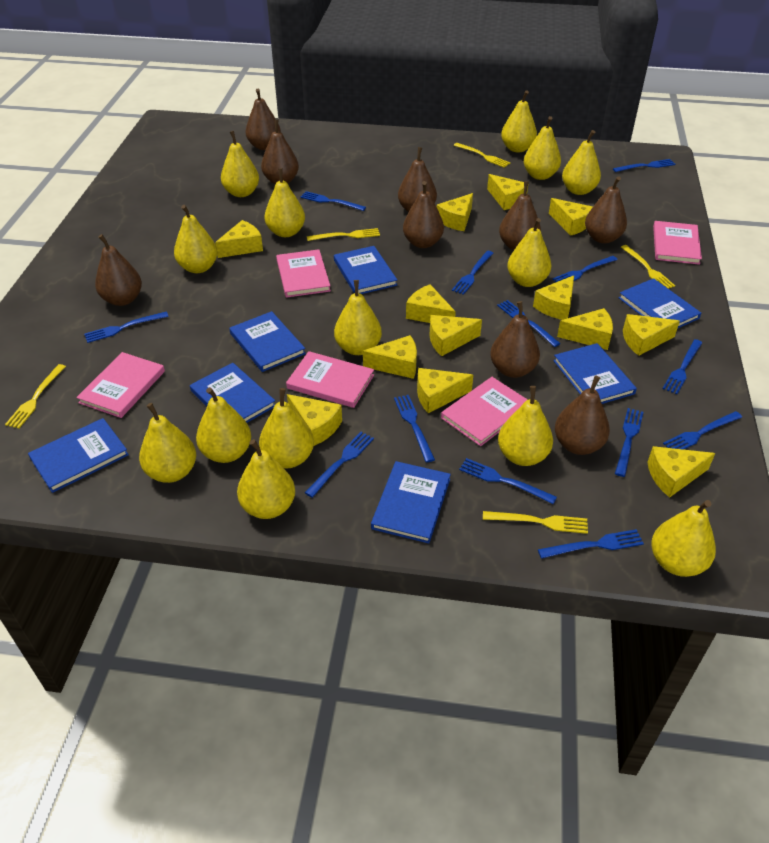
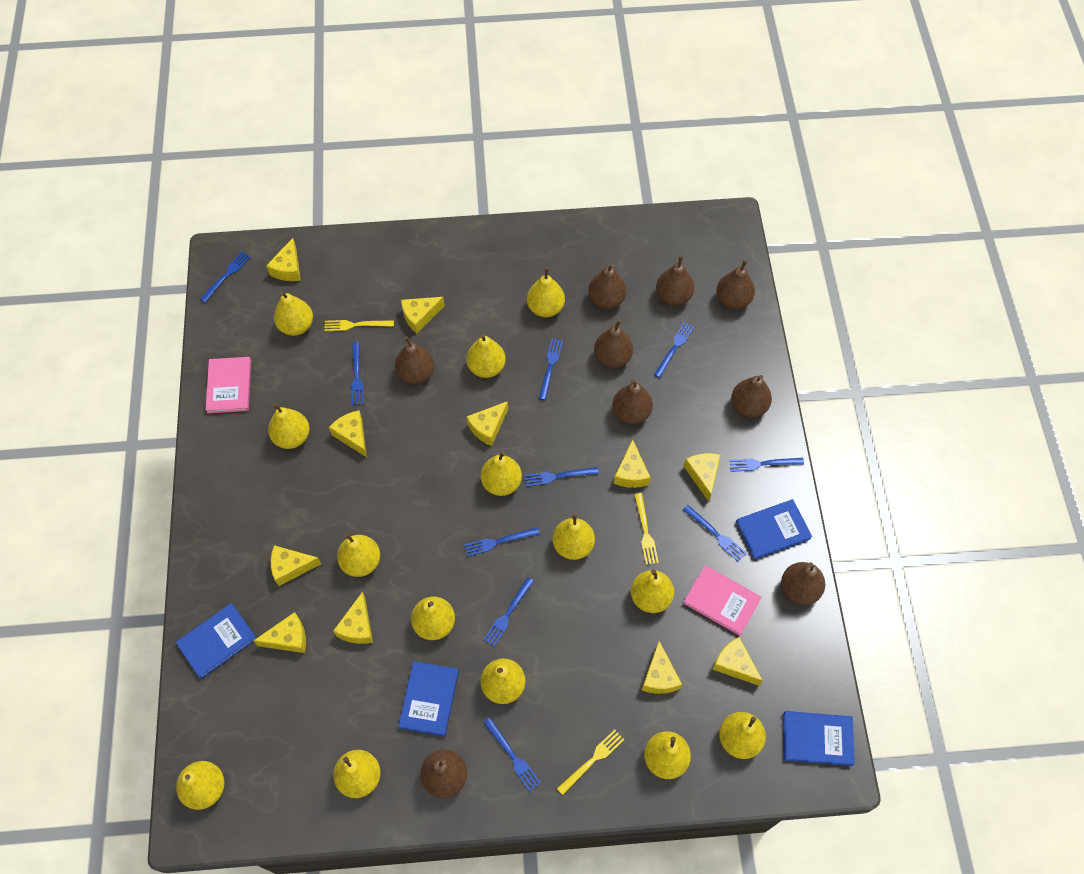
blue book: [28,418,129,493] [190,363,275,423] [229,311,306,372] [334,246,397,294] [371,461,451,544] [553,343,637,404] [619,278,701,329] = 7 -> [176,603,256,679] [398,661,459,737] [736,499,812,560] [784,711,855,766] = 4
blue fork: [84,312,169,343] [300,191,366,211] [305,432,374,498] [394,395,435,462] [452,251,493,295] [459,458,557,504] [497,300,561,347] [538,529,644,559] [552,256,618,282] [613,159,676,172] [615,408,643,477] [663,339,702,394] [663,411,742,450] = 13 -> [200,251,251,303] [351,342,364,405] [464,527,540,557] [483,577,534,647] [483,717,541,791] [524,467,599,487] [539,339,563,400] [654,322,694,378] [683,505,746,562] [729,458,804,472] = 10
pink book: [76,352,165,418] [276,249,331,298] [286,351,374,408] [441,377,528,446] [653,221,702,265] = 5 -> [205,357,251,414] [683,565,762,636] = 2
yellow cheese: [215,220,263,258] [287,394,342,446] [363,335,417,379] [406,284,456,323] [417,368,473,413] [430,315,482,356] [437,193,473,231] [487,174,528,210] [533,275,574,320] [549,198,593,236] [557,308,613,350] [623,314,680,356] [647,446,715,498] = 13 -> [254,612,306,653] [266,238,301,281] [271,545,321,586] [329,410,367,457] [333,592,373,644] [401,297,445,334] [466,401,508,446] [614,439,651,488] [642,641,682,694] [684,453,721,502] [712,637,763,686] = 11
yellow fork: [5,364,66,428] [307,228,380,241] [453,143,510,168] [483,511,588,534] [621,245,675,289] = 5 -> [324,320,394,331] [557,729,624,795] [634,493,659,565] = 3

